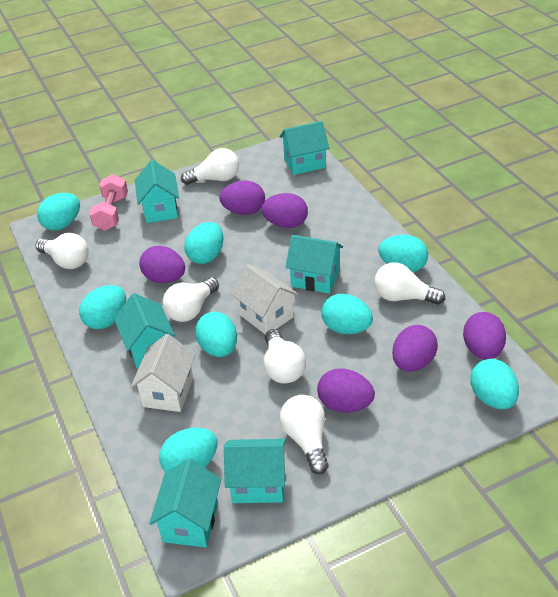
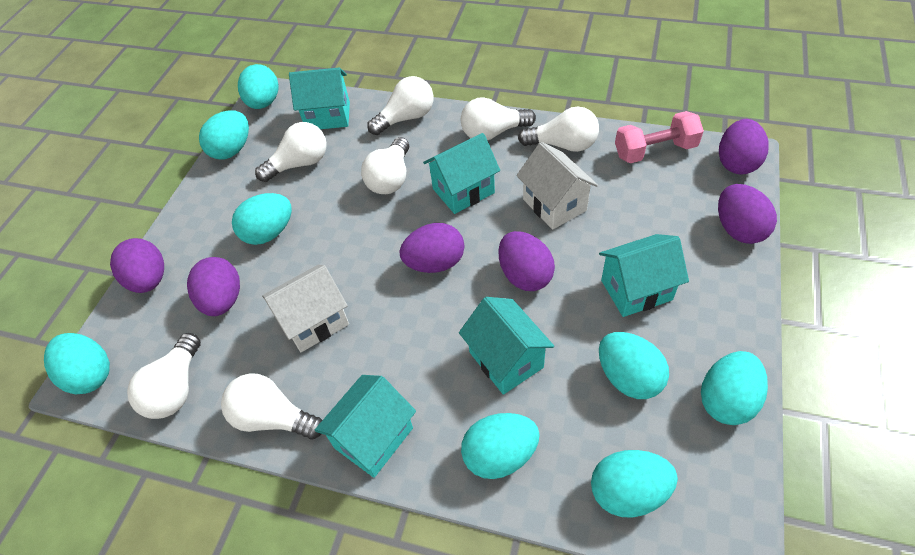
turquoise house: [114,293,175,369] [135,160,179,223] [149,458,221,548] [224,439,286,503] [280,121,329,175] [286,235,343,294] = 6 -> [289,68,350,129] [315,375,416,478] [423,133,500,214] [459,297,554,395] [599,234,689,317] = 5
white light bulb: [35,233,89,269] [163,277,219,322] [181,148,239,185] [264,329,306,384] [280,395,329,474] [374,262,445,305] = 6 -> [127,333,201,419] [221,373,322,440] [255,122,327,182] [361,137,409,194] [367,76,434,135] [461,97,536,140] [518,107,599,152] = 7

